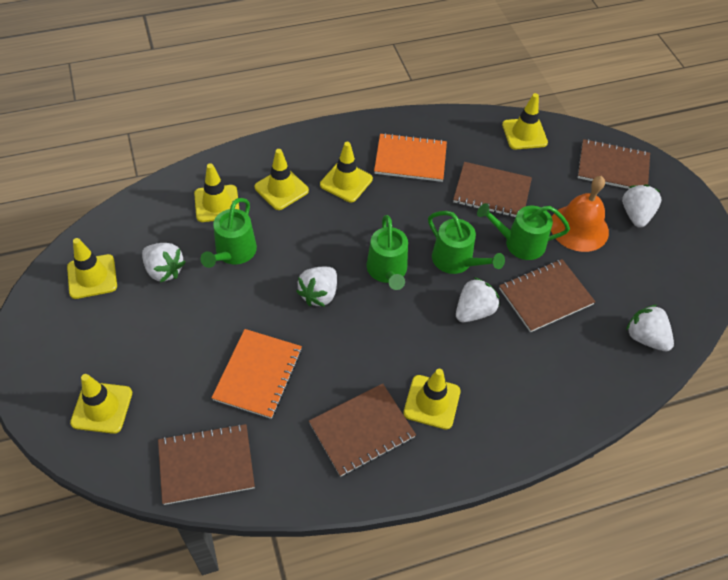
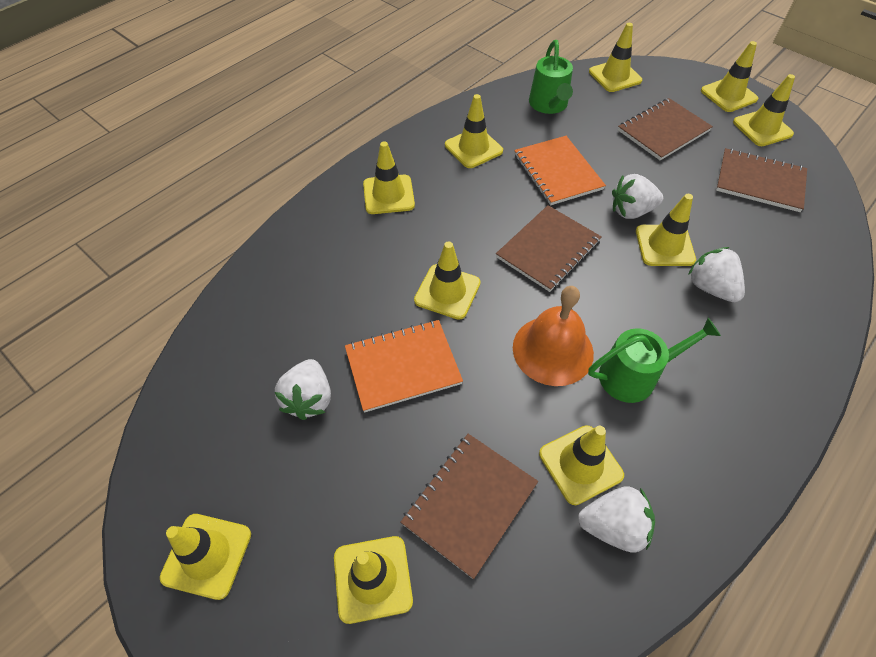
brown notebook: [158,424,255,505] [309,383,416,477] [453,162,532,217] [499,259,595,332] [578,139,650,189] = 5 -> [400,434,538,579] [496,205,602,292] [618,98,713,160] [716,148,807,212] = 4
green watering can: [200,198,257,268] [367,215,408,290] [428,211,505,274] [477,203,570,260] = 4 -> [529,40,573,114] [588,318,721,403] = 2
white strawberry: [142,243,186,283] [296,267,337,307] [456,277,500,322] [622,184,661,228] [626,305,674,351] = 5 -> [275,359,331,420] [578,486,655,552] [612,174,663,219] [688,247,745,302] = 4
yellow traffic cone: [67,238,117,299] [70,374,132,434] [194,163,239,222] [255,149,309,210] [320,142,373,202] [403,369,461,430] [502,93,548,149] = 7 -> [160,514,251,600] [334,536,413,624] [363,141,415,214] [414,241,481,320] [445,94,503,168] [539,425,624,505] [589,23,642,92] [636,194,696,266] [701,41,758,112] [733,74,795,146] = 10

